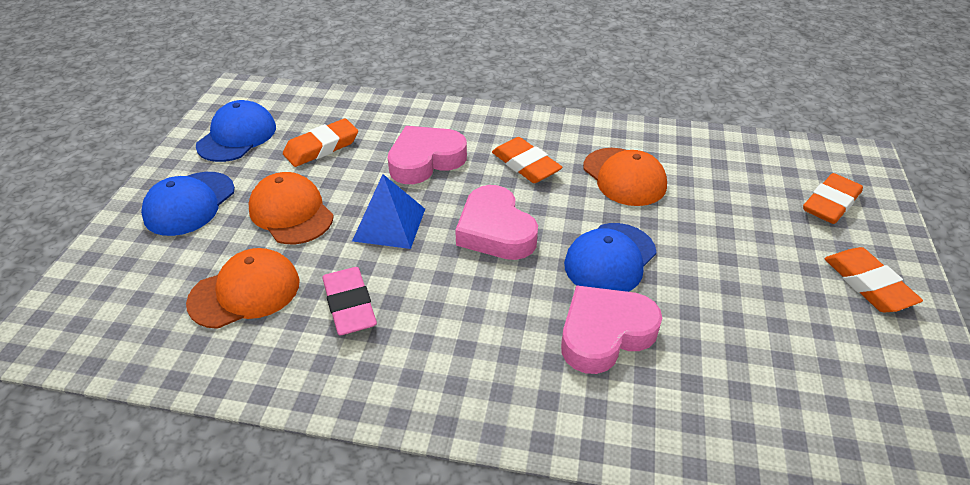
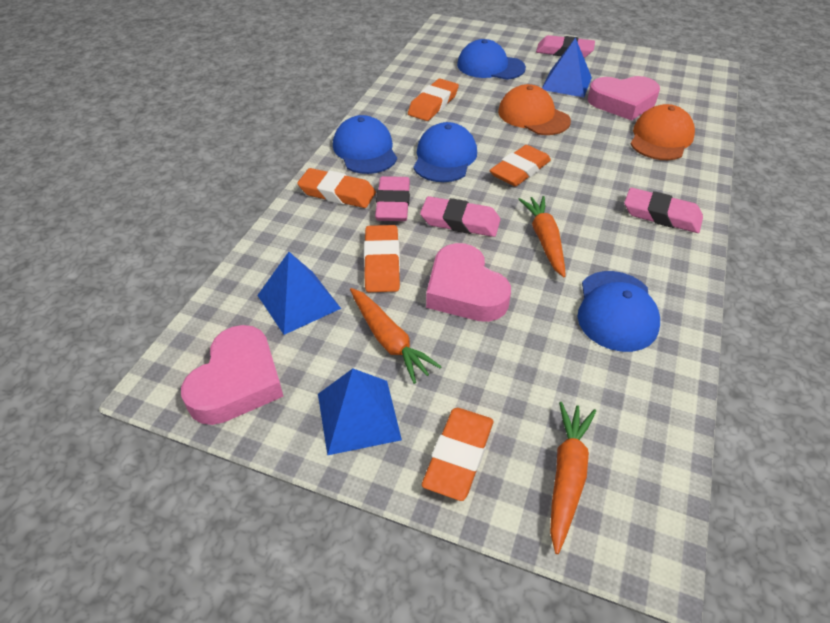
blue cap: [141,172,235,236] [196,100,276,162] [564,223,657,292] = 3 -> [333,115,397,174] [413,122,477,182] [457,39,526,80] [578,271,660,352] = 4
blue pyramid: [352,174,425,249] = 1 -> [257,252,341,335] [318,369,402,455] [542,37,592,98] = 3
orange cap: [186,248,300,329] [249,172,334,244] [583,148,667,206] = 3 -> [498,84,571,135] [630,104,695,160] = 2
orange carrot: none = 0 -> [350,288,442,384] [518,196,566,278] [550,402,596,554] = 3
orange eraser: [283,119,358,167] [492,137,562,183] [803,173,863,224] [825,247,923,312] = 4 -> [297,168,376,208] [364,225,400,292] [408,79,459,121] [422,408,494,501] [490,145,551,187] = 5
pink eraser: [323,267,377,335] = 1 -> [375,176,410,221] [420,196,501,237] [536,35,595,58] [624,187,703,233] = 4

